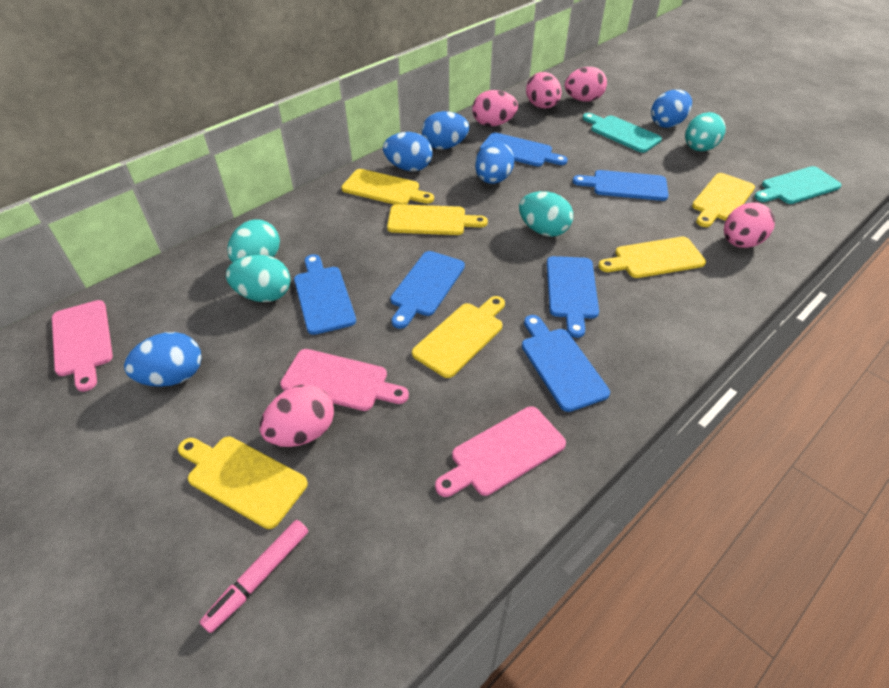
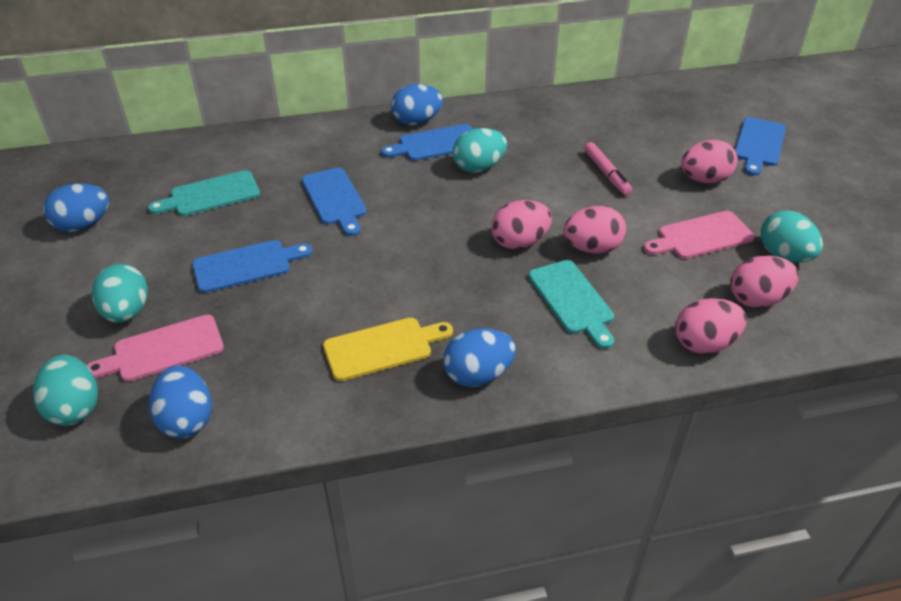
blue cutting board: [294,254,356,335] [390,251,465,329] [480,133,568,166] [522,315,610,412] [547,256,599,338] [573,170,668,201] = 6 -> [192,240,312,293] [302,167,367,236] [381,124,472,161] [735,117,786,176] = 4
blue egg: [124,332,202,387] [383,132,433,171] [422,111,469,150] [475,141,514,184] [651,89,692,128] = 5 -> [43,183,109,232] [149,365,212,439] [391,84,443,125] [443,328,516,387] = 4
pink cutting board: [52,300,113,392] [280,349,409,411] [435,406,566,497] = 3 -> [87,315,224,382] [644,211,755,259] = 2
yellow cutting board: [178,436,308,529] [341,169,434,205] [387,204,488,235] [412,296,505,378] [598,237,706,278] [692,173,755,227] = 6 -> [323,318,453,381] = 1

